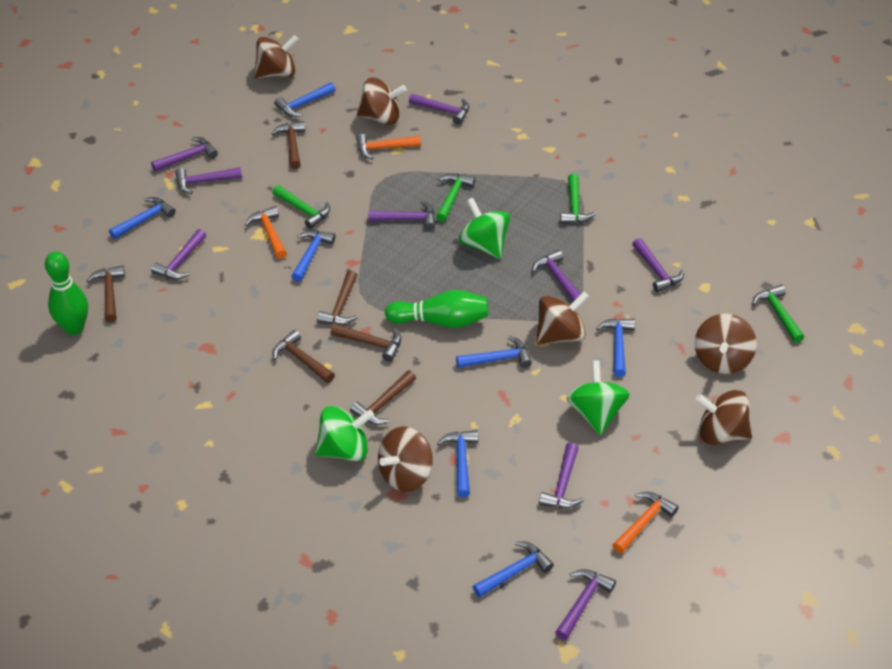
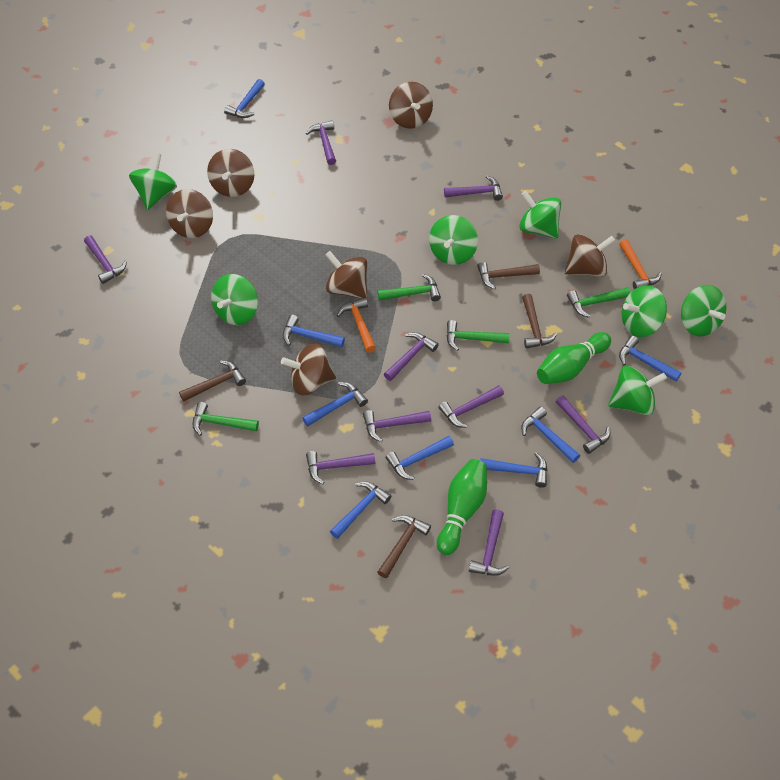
blue hammer: [109,197,176,239] [274,82,336,117] [291,230,335,282] [437,430,478,497] [456,336,532,368] [473,541,554,597] [596,319,635,377] = 7 -> [224,79,265,118] [283,315,345,347] [302,382,368,426] [330,482,391,539] [386,436,454,480] [480,452,547,488] [521,407,580,463] [619,336,682,381] = 8
brown hammer: [87,265,125,323] [271,121,305,169] [272,330,335,383] [317,270,357,325] [331,323,401,362] [350,370,416,425] = 6 -> [179,360,246,402] [377,515,431,578] [477,262,540,289] [522,294,557,349] = 4
green spinning top: [315,406,374,461] [459,198,510,259] [566,360,629,435] = 3 -> [129,153,177,210] [211,274,258,325] [429,215,478,265] [519,191,561,239] [608,366,667,415] [622,285,667,337] [681,285,726,336] = 7
orange hammer: [245,206,287,259] [356,134,421,159] [613,492,679,554] = 3 -> [337,298,376,352] [619,239,662,290] = 2

